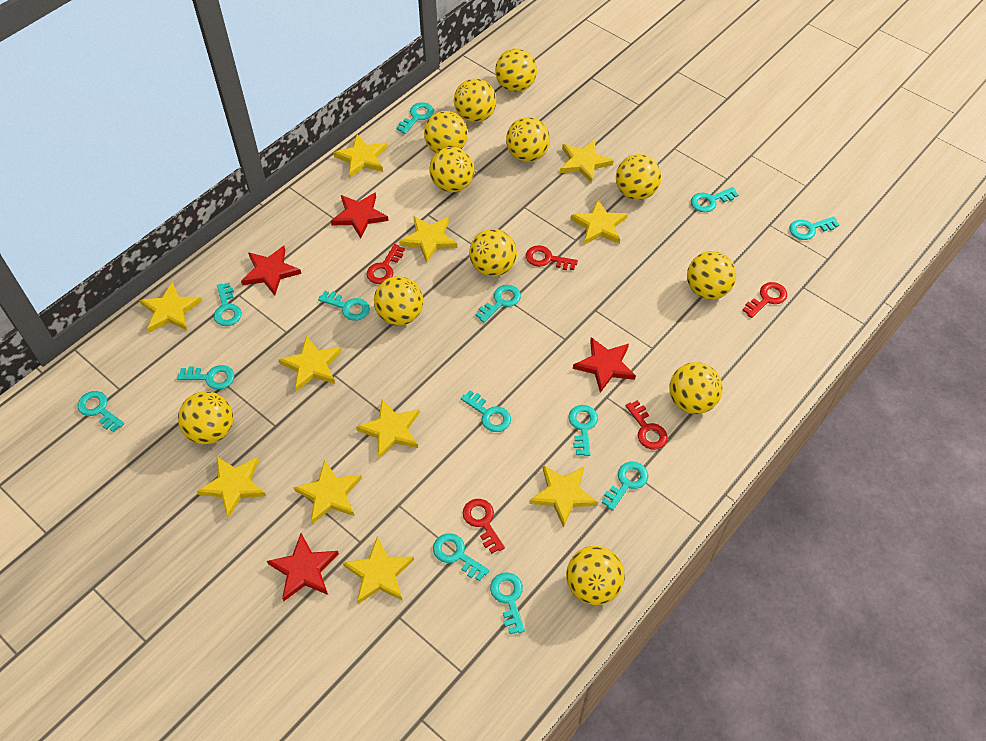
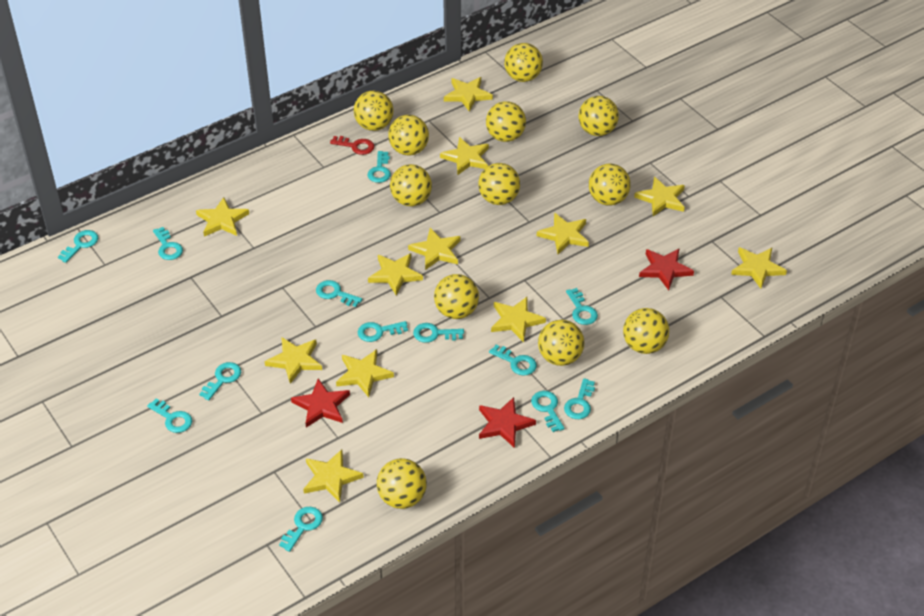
red key: [367,244,405,284] [463,499,505,554] [526,245,578,270] [626,400,668,449] [742,282,787,318] = 5 -> [330,136,374,155] = 1
red star: [241,246,301,296] [267,533,339,601] [331,192,389,238] [573,337,636,393] = 4 -> [291,378,350,428] [479,397,536,448] [639,248,694,290] = 3
yellow star: [140,282,202,333] [197,456,266,518] [278,335,342,392] [293,460,362,524] [333,135,387,177] [343,536,414,604] [356,399,420,459] [399,216,457,263] [529,465,598,527] [560,140,613,183] [571,199,628,245] = 11 -> [196,197,249,236] [265,337,322,384] [303,449,364,503] [336,349,394,397] [368,253,423,296] [408,228,461,270] [440,137,489,175] [444,77,493,112] [491,297,546,342] [537,213,589,254] [634,177,685,216] [731,247,787,289] = 12

